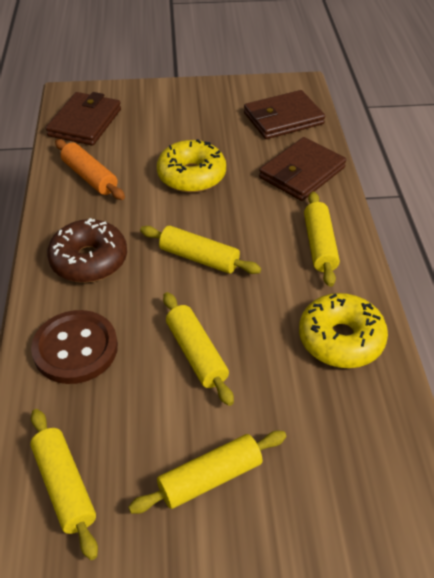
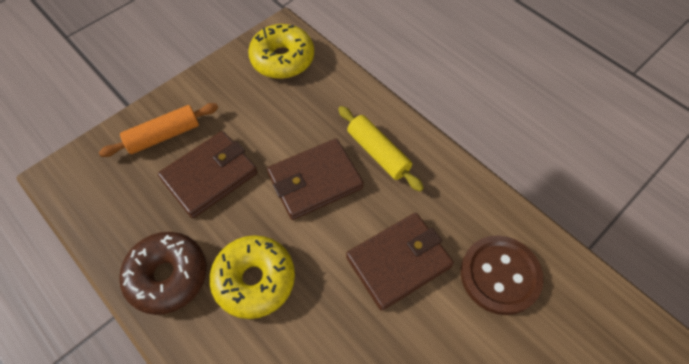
yellow rolling pin: [30,409,98,560] [128,431,286,514] [140,226,261,274] [163,292,234,406] [304,192,340,287] = 5 -> [338,106,424,192] = 1

